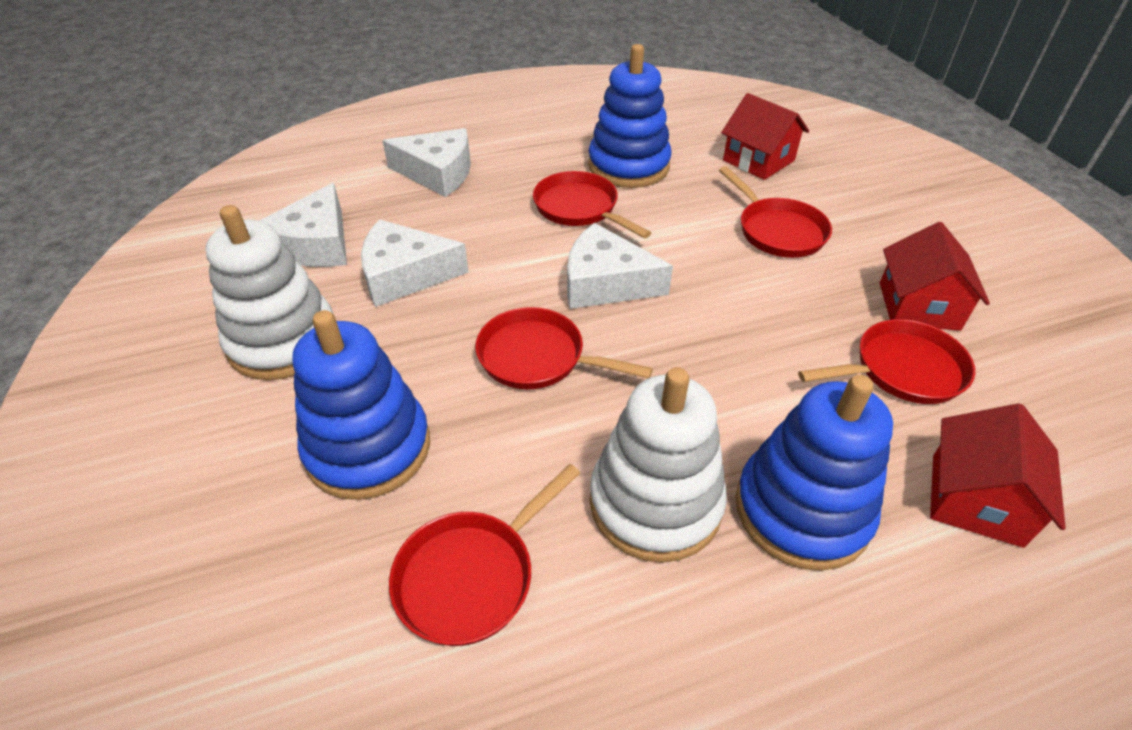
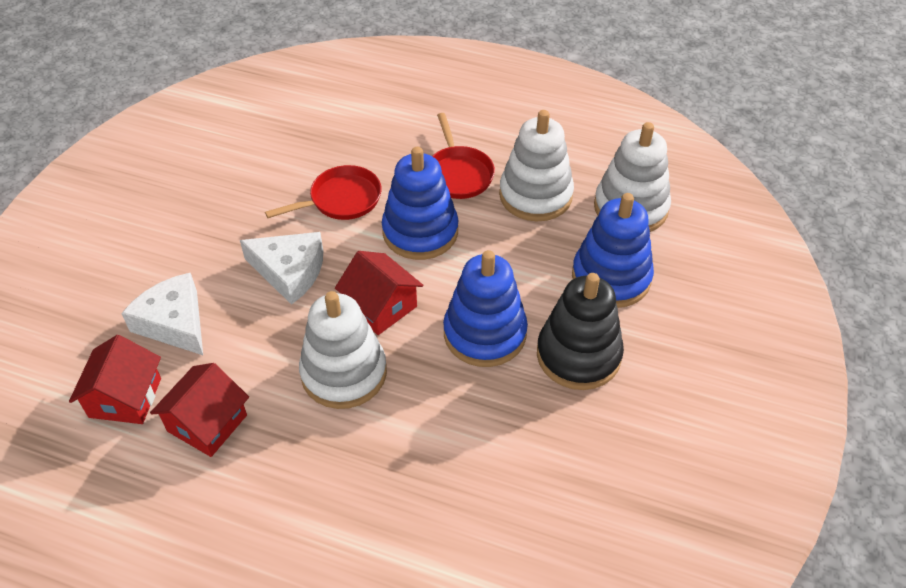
black stacking toy: none = 0 -> [537,273,624,390] = 1
red pan: [389,464,580,646] [475,307,653,389] [533,171,651,238] [719,166,832,258] [798,319,975,404] = 5 -> [265,165,382,220] [432,113,495,199] = 2
white cheese: [259,183,347,267] [361,219,469,307] [382,128,471,197] [567,223,673,309] = 4 -> [121,273,203,355] [240,232,323,305] = 2
white stacking toy: [205,205,333,380] [590,367,727,563] = 2 -> [299,291,387,409] [499,110,574,221] [594,122,671,232] = 3

